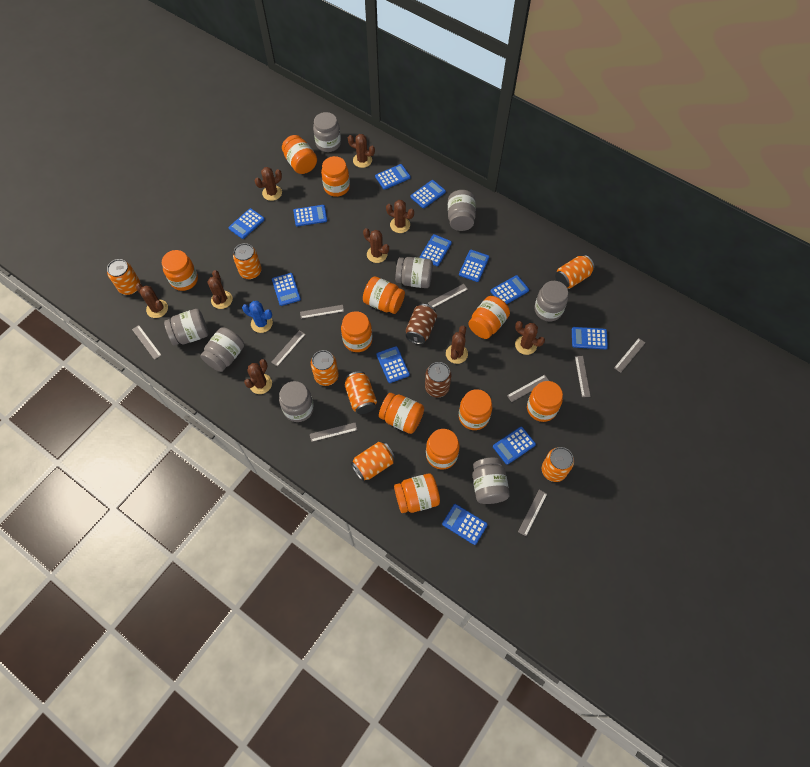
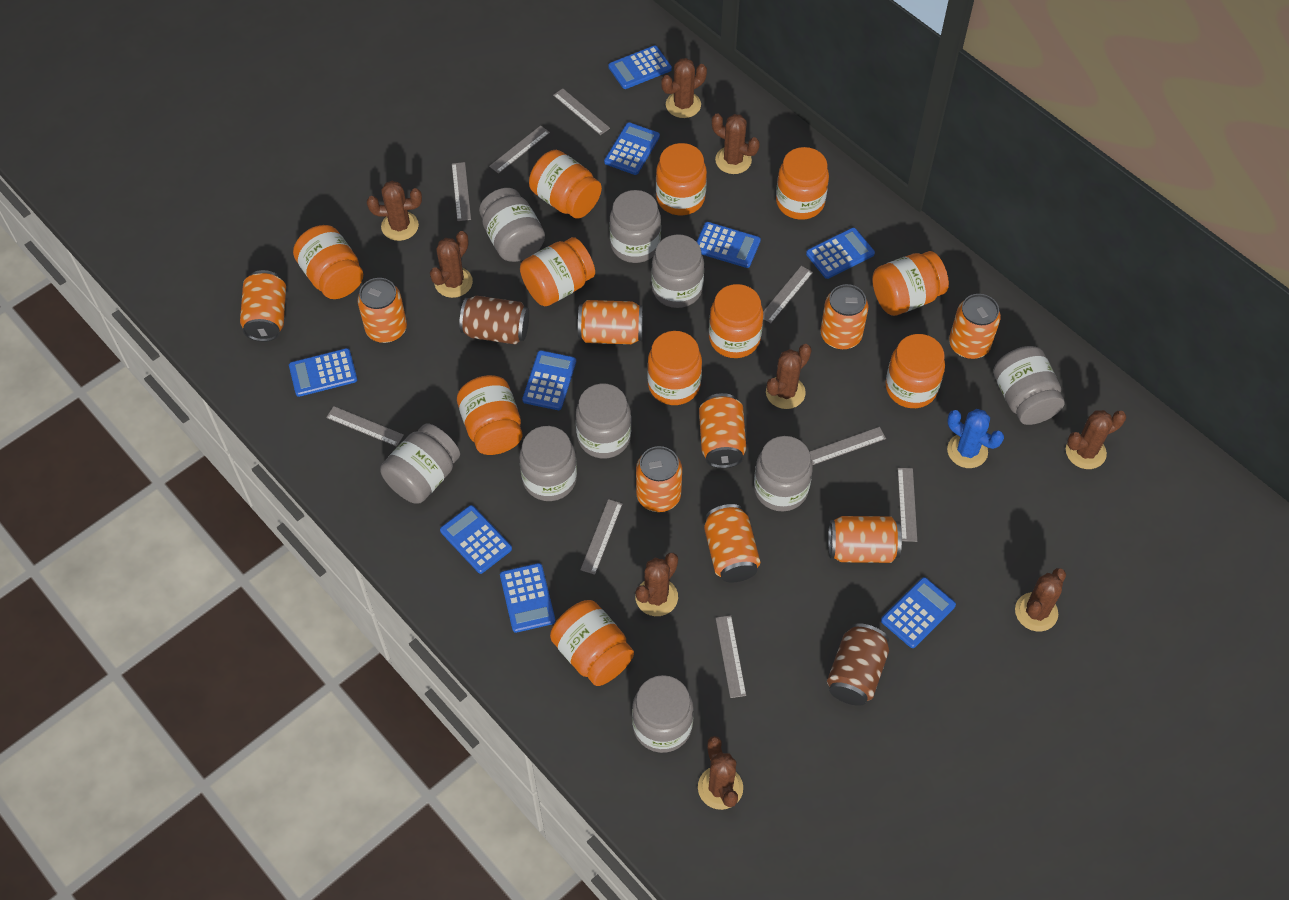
blue calculator: [228,208,265,239] [272,273,301,306] [293,205,327,226] [375,164,411,190] [376,346,410,383] [410,180,446,208] [420,234,452,266] [442,504,488,545] [459,250,489,282] [490,275,529,304] [493,427,536,465] [572,327,608,350] = 12 -> [289,348,357,397] [440,505,512,574] [500,563,555,633] [522,350,576,410] [604,122,660,175] [608,46,672,89] [697,222,761,268] [806,228,875,279] [881,577,956,648] = 9
grey jar: [164,309,208,346] [200,327,244,372] [279,381,314,422] [313,112,341,152] [395,257,433,288] [448,190,476,231] [473,458,510,504] [534,281,568,322] = 8 -> [380,423,460,504] [479,188,545,262] [519,426,577,501] [576,384,631,459] [609,190,661,263] [632,675,694,753] [651,234,704,308] [754,436,813,511] [993,346,1065,425] = 9
orange can: [107,259,141,295] [233,243,262,279] [311,350,339,386] [345,371,377,414] [351,442,395,481] [542,447,574,482] [555,255,595,289] = 7 -> [240,270,286,342] [357,278,407,343] [578,300,643,344] [636,446,682,512] [699,393,746,468] [704,504,760,583] [821,284,869,350] [828,516,902,563] [949,294,1001,359] = 9

